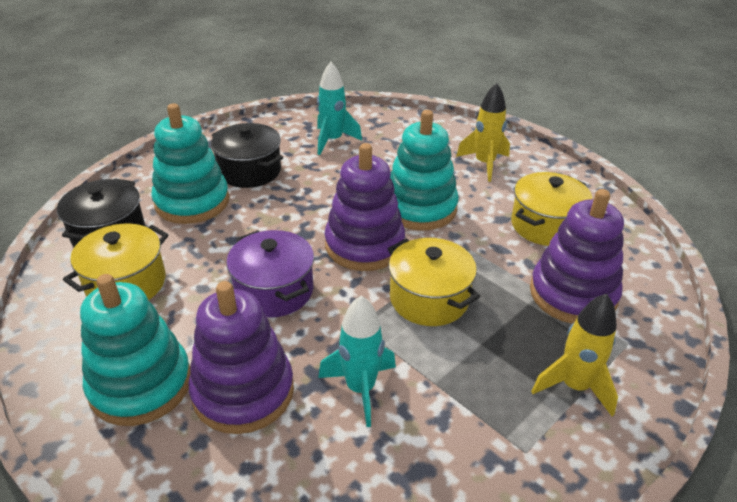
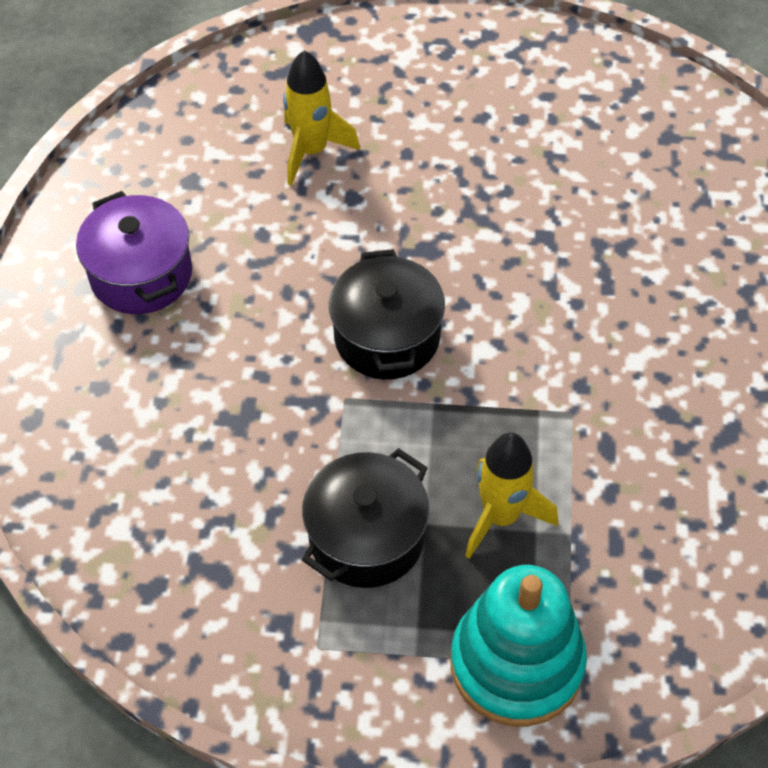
purple stacking toy: [189,281,294,434] [324,143,405,271] [530,189,624,324] = 3 -> none = 0
turquoise rocket: [317,62,362,155] [318,295,396,427] = 2 -> none = 0
turquoise stacking toy: [80,274,190,426] [151,103,229,224] [390,110,459,231] = 3 -> [451,565,587,727] = 1
yellow pot: [63,224,168,300] [388,238,480,326] [511,172,592,246] = 3 -> none = 0

